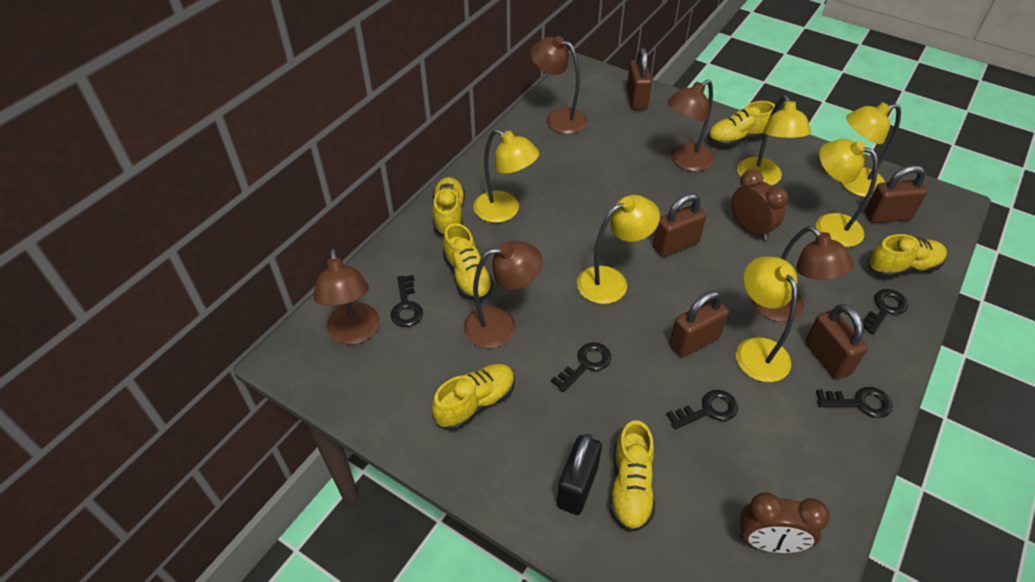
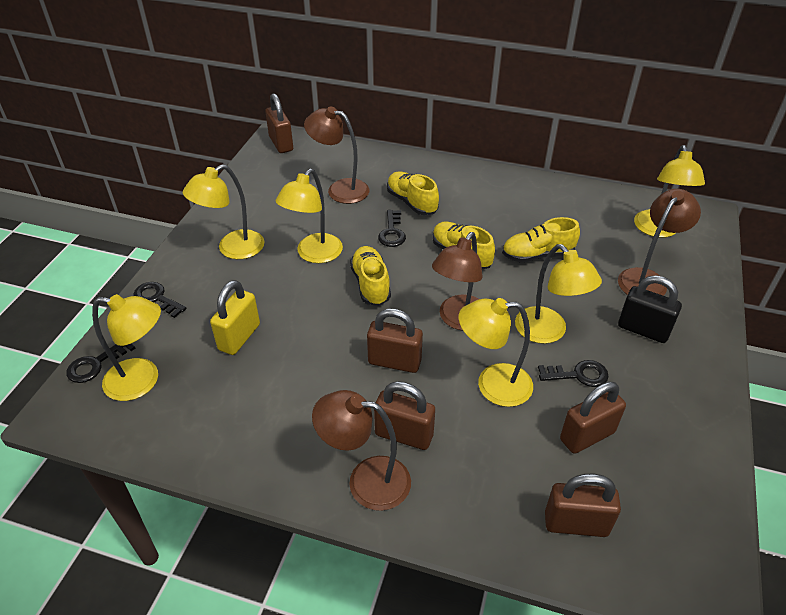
black key: [390,275,423,327] [551,342,611,392] [666,390,738,430] [816,387,892,418] [862,289,908,334] = 5 -> [66,344,135,383] [133,282,187,318] [378,210,406,247] [538,360,609,387] = 4
brown clock: [731,169,788,241] [739,492,830,553] = 2 -> none = 0
brown lamp: [313,248,379,345] [463,240,543,348] [531,36,587,134] [667,79,714,171] [752,226,854,322] = 5 -> [304,106,369,204] [312,390,411,511] [432,232,482,330] [618,189,701,296] = 4
yellow padlock: none = 0 -> [210,280,260,355] = 1
yellow shoe: [432,364,515,430] [433,177,465,236] [443,223,493,301] [610,420,655,532] [708,101,775,146] [869,234,947,278] = 6 -> [350,246,391,306] [387,172,439,215] [432,222,495,269] [502,217,580,263] = 4

